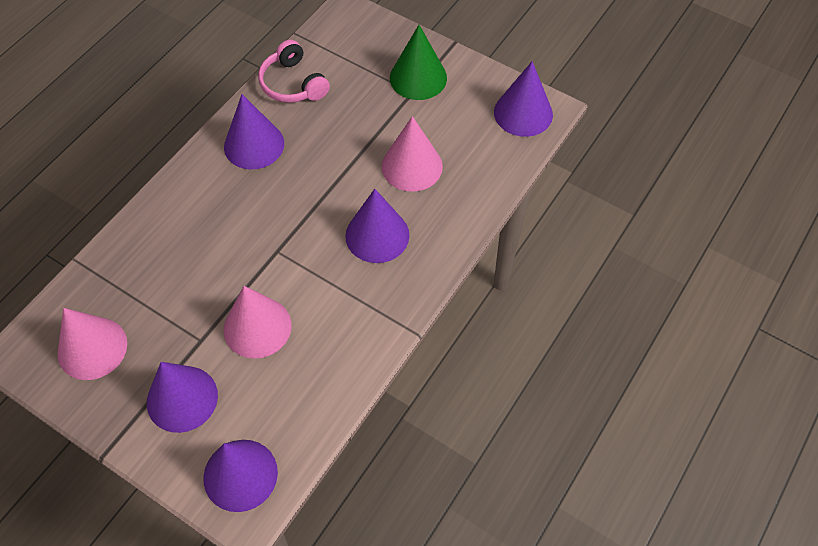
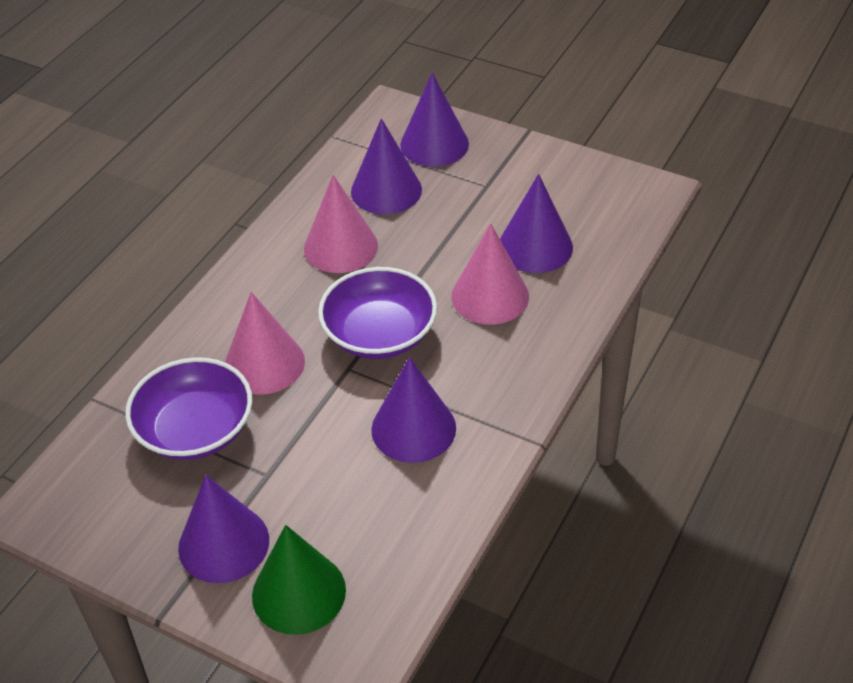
pink headphones: [258,40,330,103] = 1 -> none = 0
purple bowl: none = 0 -> [125,357,253,460] [318,267,437,359] = 2

